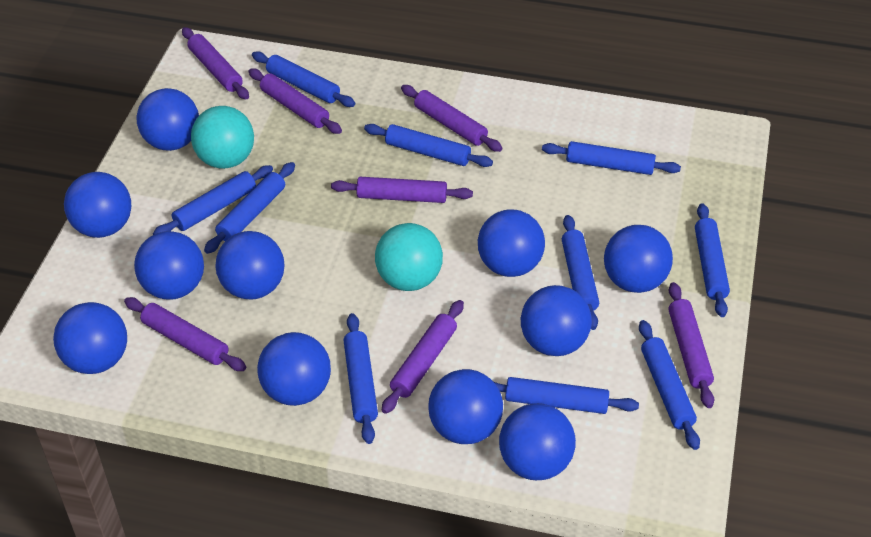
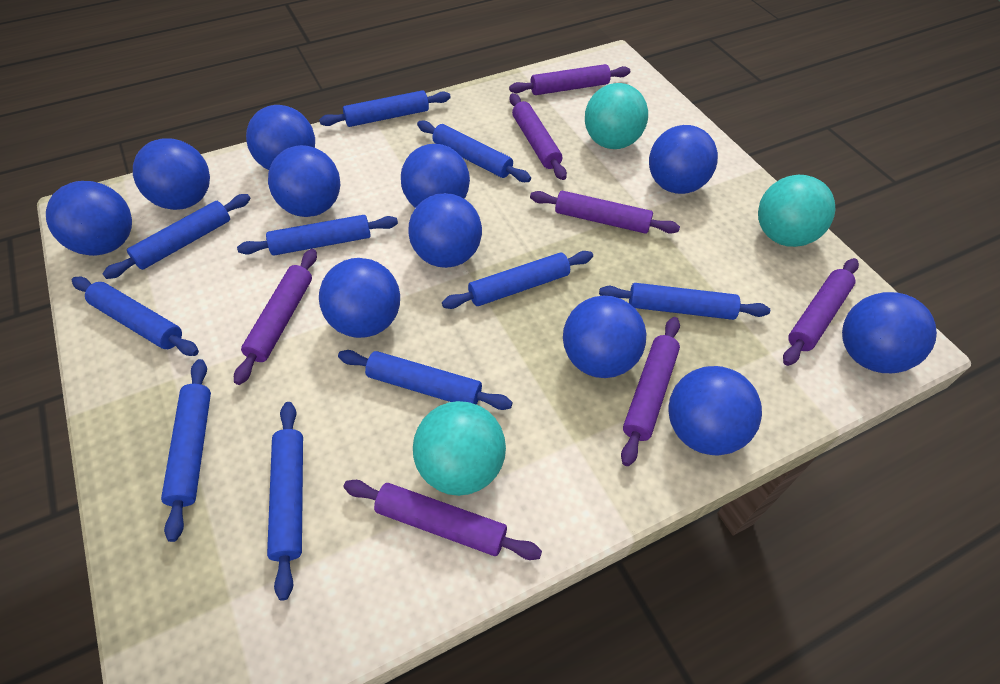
turquoise ball: [191,106,254,169] [375,223,443,291] = 2 -> [413,401,506,496] [585,83,648,149] [758,175,836,247] = 3

